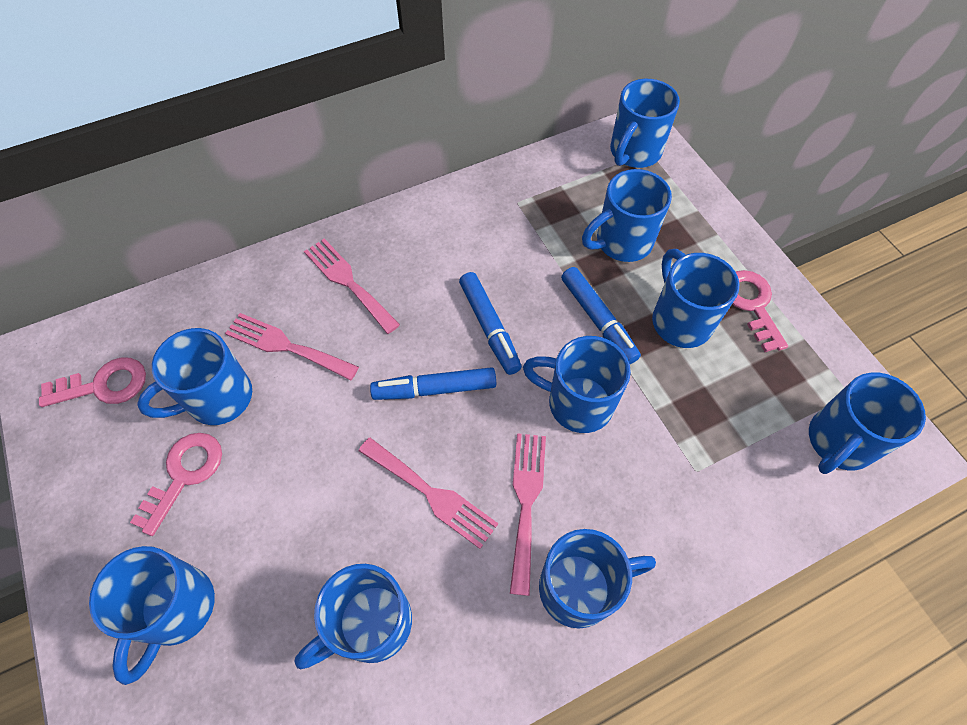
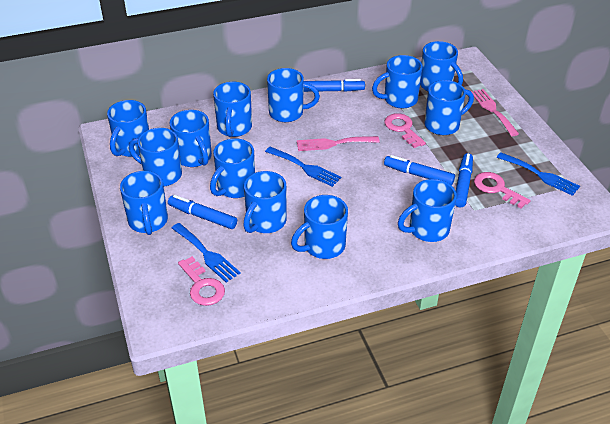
blue fork: none = 0 -> [172,223,241,283] [265,147,341,187] [497,152,580,196] = 3
blue marker: [370,367,496,400] [459,272,522,375] [561,267,641,364] = 3 -> [168,195,237,229] [303,79,365,92] [384,155,455,185] [455,153,473,207] = 4
blue mug: [89,546,215,685] [137,328,252,425] [294,564,412,669] [523,336,631,433] [539,529,656,629] [582,169,672,262] [610,79,680,168] [652,249,739,348] [809,373,926,474] = 9 -> [107,100,149,157] [120,171,168,235] [129,128,182,186] [170,110,212,167] [210,138,255,198] [213,82,252,137] [243,171,286,233] [267,68,320,122] [291,195,348,259] [372,55,423,108] [398,179,457,242] [420,41,463,91] [425,80,474,135] = 13
pink fork: [225,313,359,381] [304,239,400,334] [359,438,498,549] [510,433,546,596] = 4 -> [297,136,380,151] [471,89,519,136] = 2

